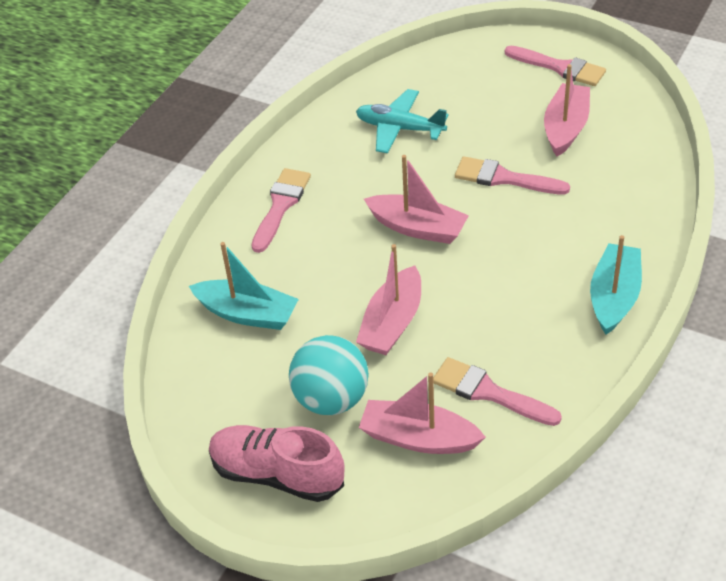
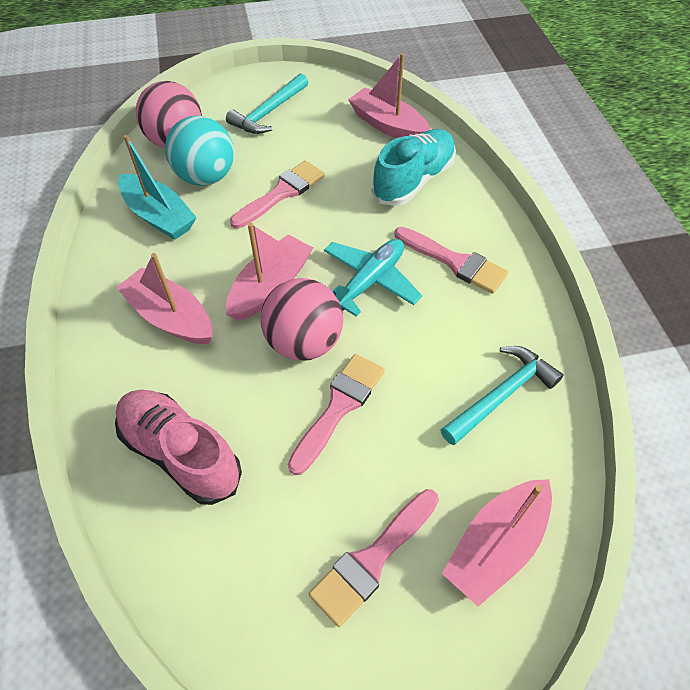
pink ball: none = 0 -> [136,81,202,148] [260,278,343,361] = 2
turquoise boat: [189,242,299,330] [590,235,642,335] = 2 -> [118,135,197,240] = 1
turquoise hammer: none = 0 -> [226,73,309,134] [441,346,563,445] = 2
turquoise shoe: none = 0 -> [371,129,456,206] = 1

